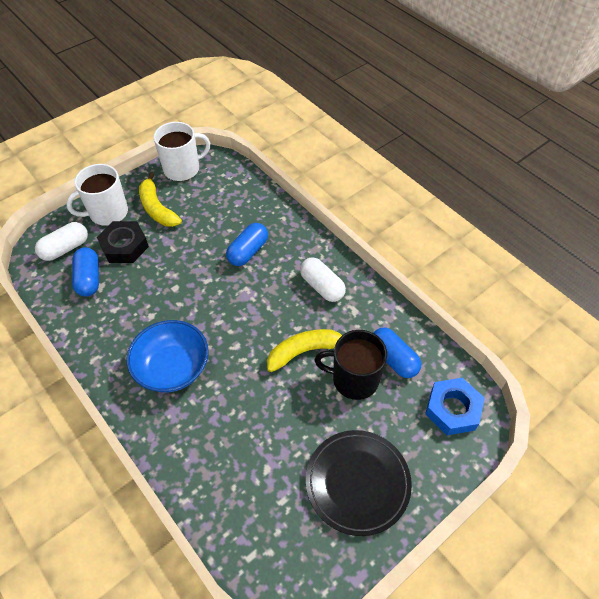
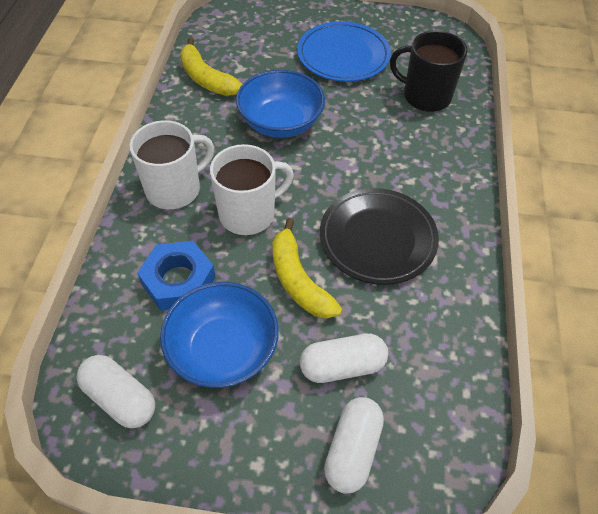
black nut: [97,221,149,263] = 1 -> none = 0
blue bowl: [127,320,209,392] = 1 -> [160,282,279,388] [236,70,325,138] = 2
blue capsule: [72,247,99,297] [226,223,268,266] [373,328,421,378] = 3 -> none = 0
blue plate: none = 0 -> [297,21,391,82] = 1
white capsule: [35,222,88,261] [300,257,346,302] = 2 -> [76,355,155,428] [300,334,388,383] [324,397,384,494] = 3

